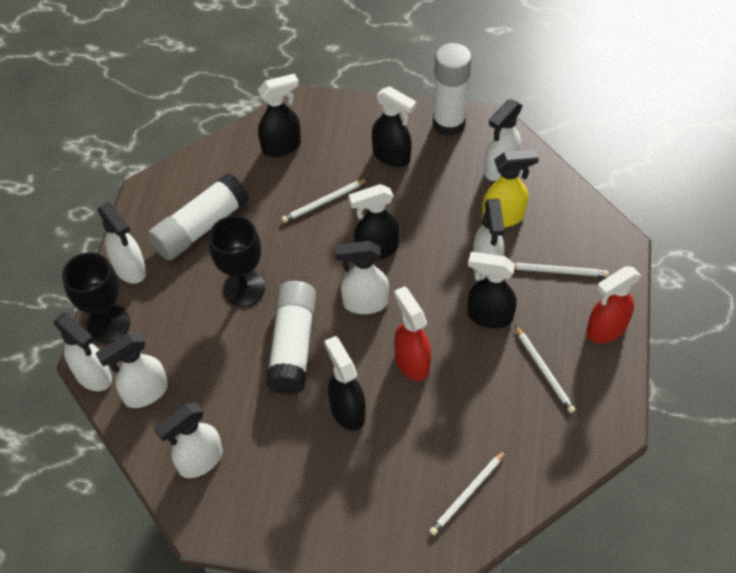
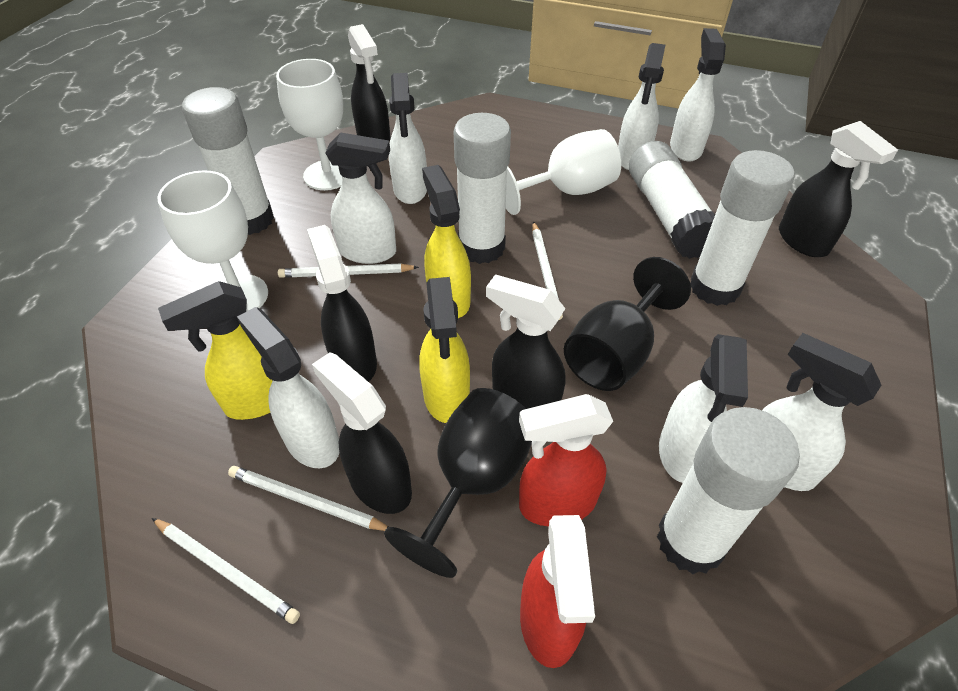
white glue stick: [148,173,249,261] [266,281,316,395] [433,43,472,136] = 3 -> [182,87,274,235] [454,113,511,264] [629,141,715,259] [657,407,800,574] [690,150,795,306] = 5
white goblet: none = 0 -> [157,170,268,312] [276,59,343,190] [506,129,621,215] = 3
yellow spray bottle: [482,149,539,227] = 1 -> [158,281,273,420] [420,277,470,423] [422,165,471,318] = 3

